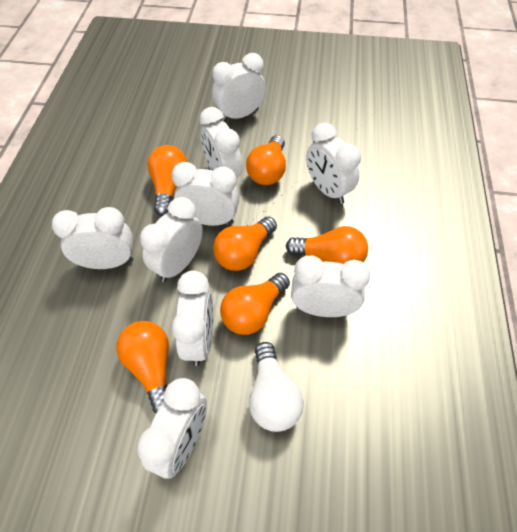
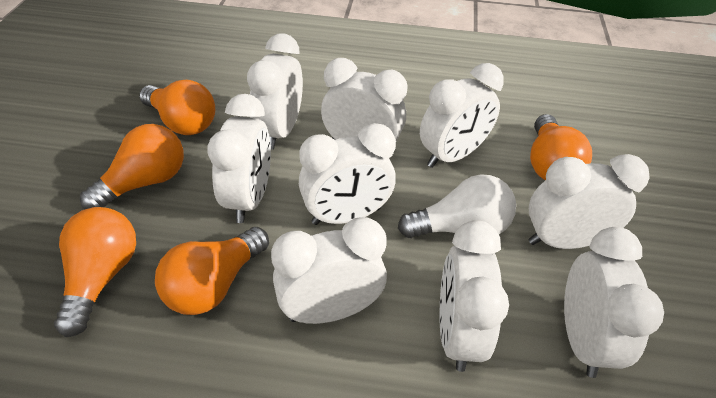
orange light bulb: [116,321,169,413] [147,145,187,216] [213,217,277,271] [220,273,290,335] [246,135,286,185] [286,226,368,264] = 6 -> [54,207,136,337] [80,124,184,209] [139,80,215,135] [155,227,269,315] [530,114,592,180] = 5

